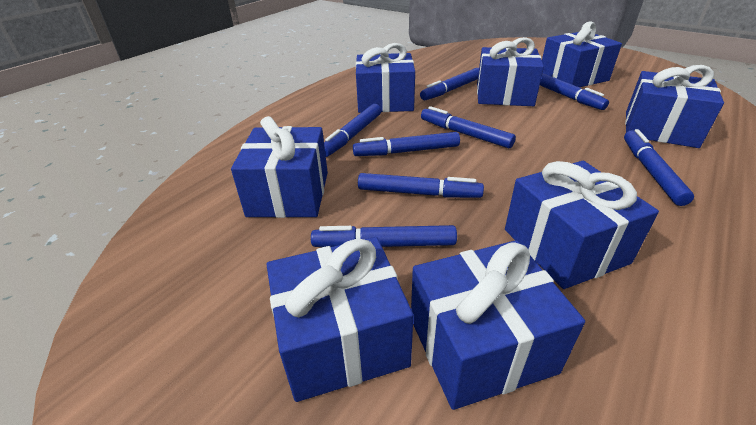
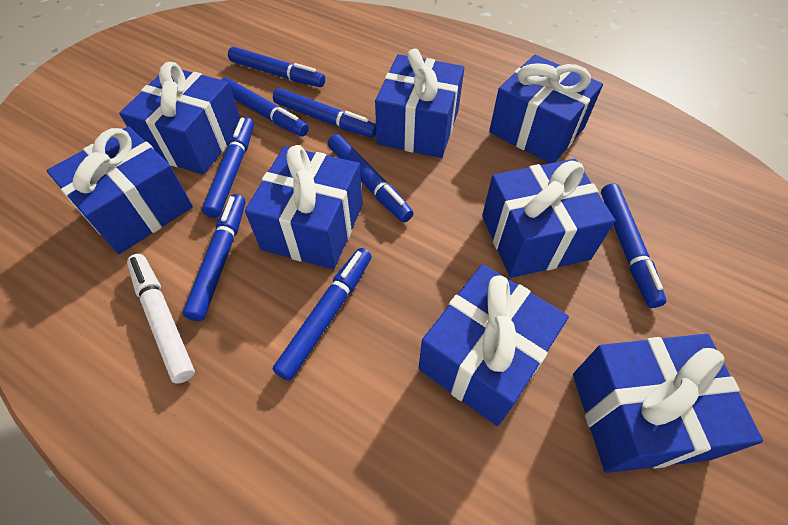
white marker: none = 0 -> [127,254,195,384] = 1

